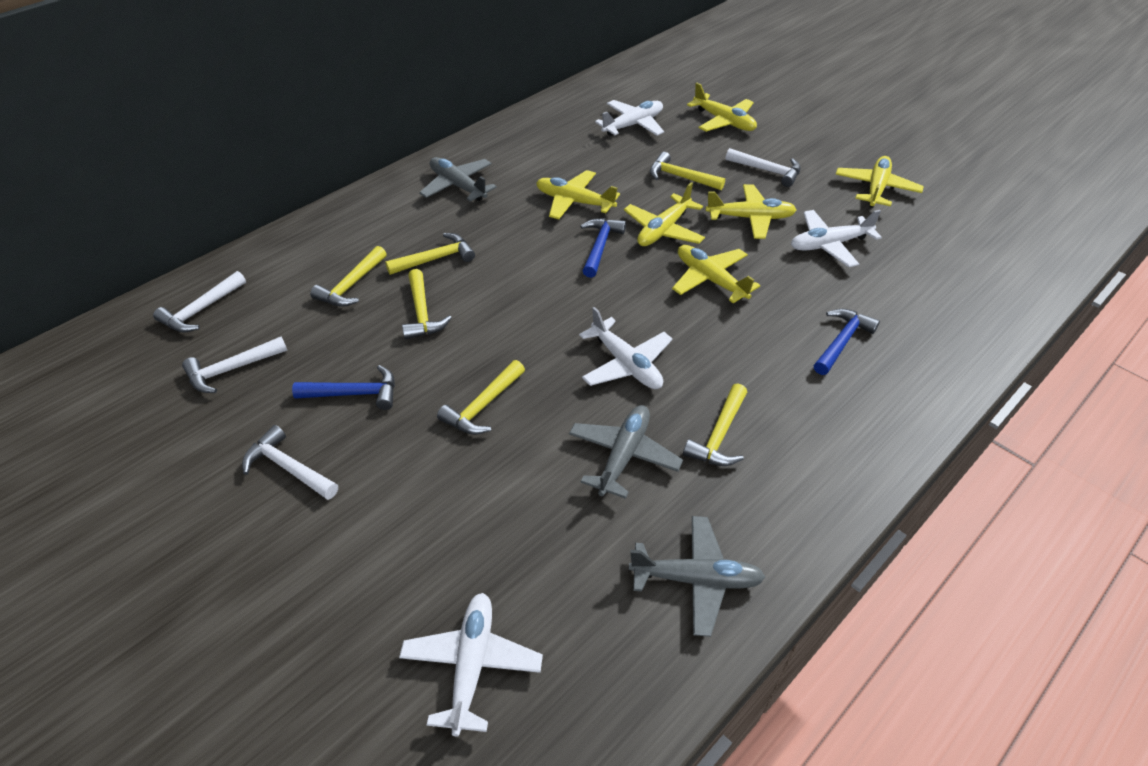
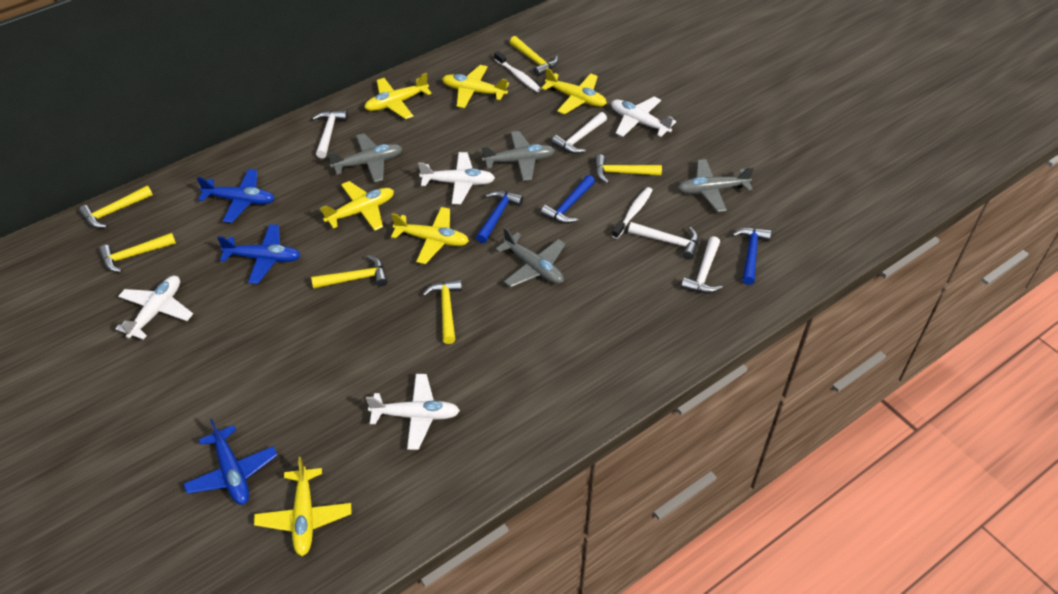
blue plane: none = 0 -> [184,419,278,505] [197,169,275,223] [217,224,301,284] = 3
grey plane: [419,157,497,202] [569,405,683,499] [629,516,765,637] = 3 -> [328,133,403,182] [481,131,555,181] [496,227,566,287] [677,159,754,212] = 4
white toothbrush: none = 0 -> [494,51,541,92] [612,187,653,239] = 2

